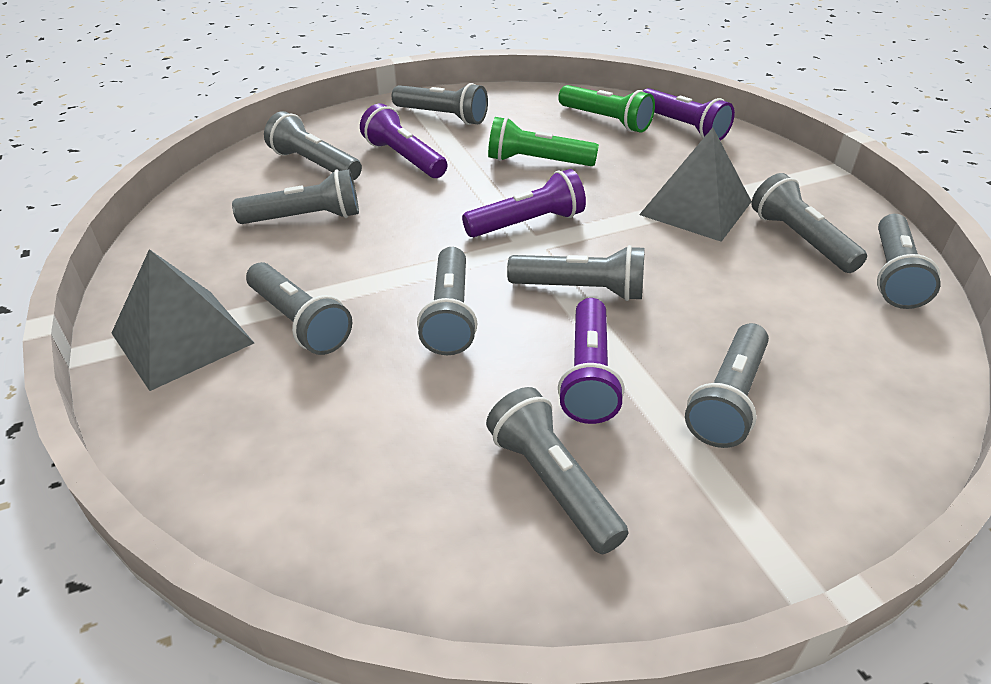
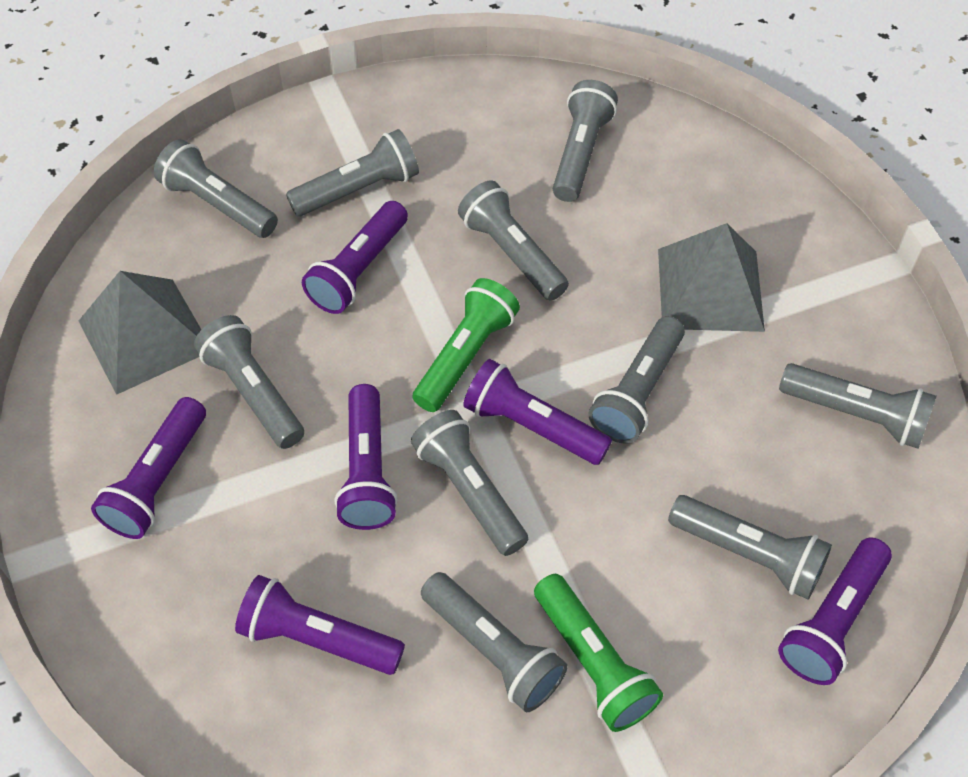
purple flashlight: [360,104,448,178] [462,169,586,237] [558,298,625,424] [643,88,735,140] = 4 -> [91,397,206,539] [235,575,405,675] [302,201,408,314] [334,384,398,530] [463,359,612,465] [778,538,892,685] = 6

